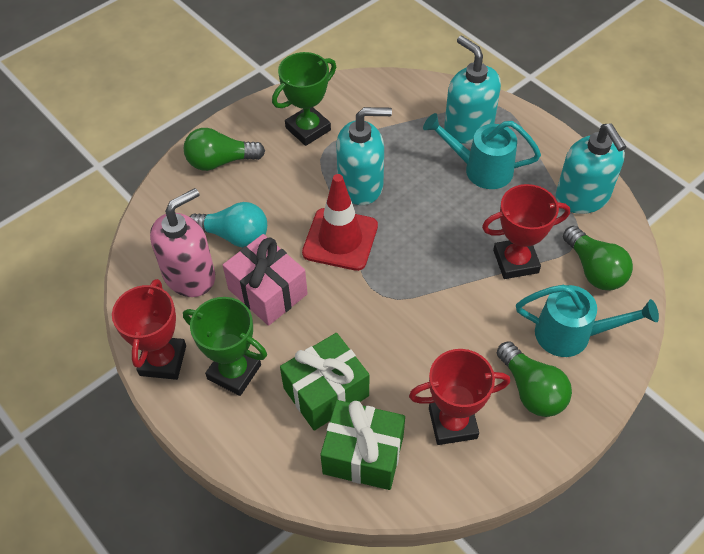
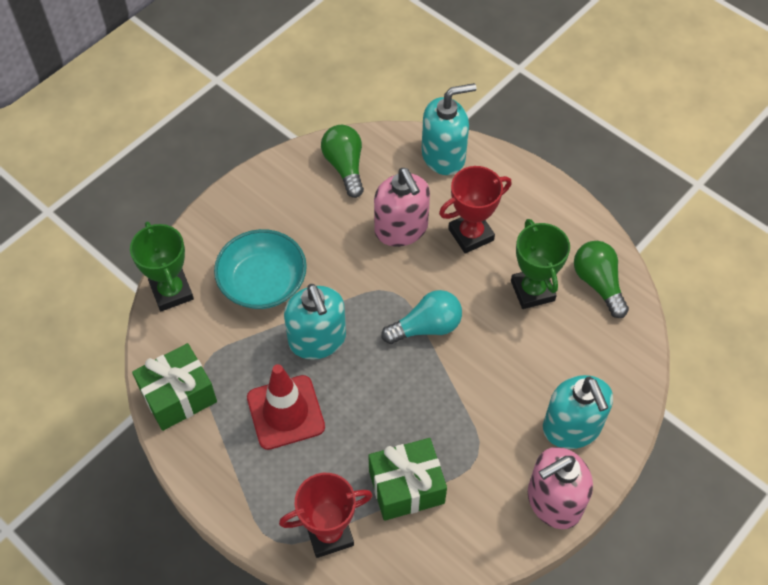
green light bulb: [184,128,265,171] [497,341,572,417] [563,226,633,290] = 3 -> [321,125,364,198] [574,241,629,318] = 2
pink gift: [223,234,308,326] = 1 -> none = 0
pink soap dispenser: [150,188,215,297] = 1 -> [374,168,430,247] [528,447,593,529] = 2
red trophy: [112,279,186,380] [409,349,510,445] [482,184,570,279] = 3 -> [279,473,373,558] [439,166,512,253] = 2
turquoise bowl: none = 0 -> [214,229,307,309] = 1
turquoise watering can: [423,113,541,189] [516,285,659,357] = 2 -> none = 0

